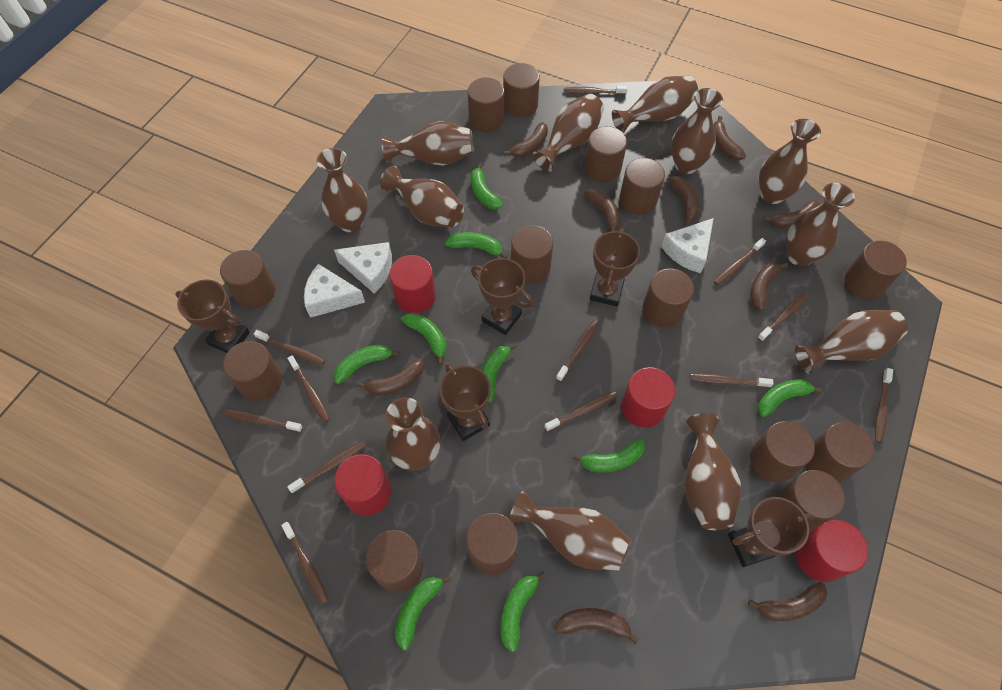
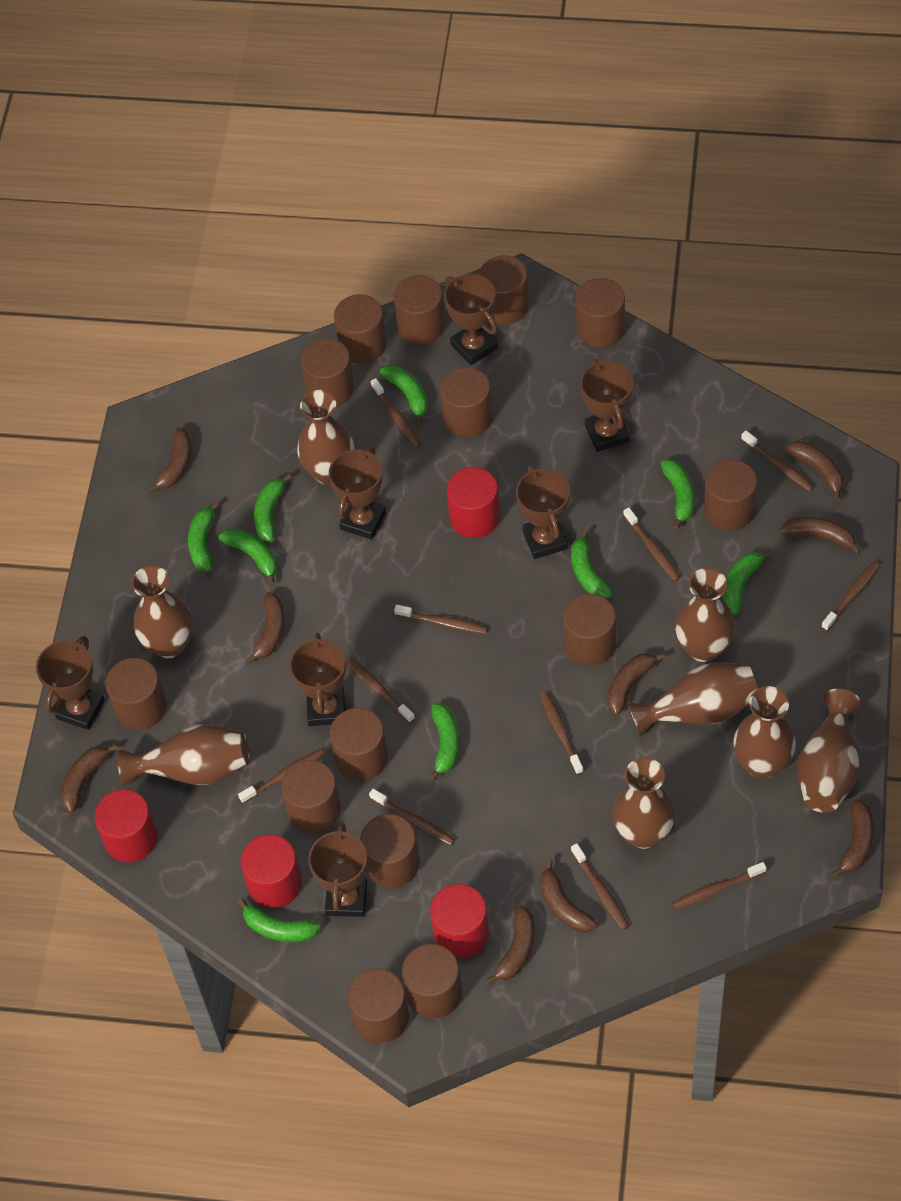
brown toothbrush: [224,409,303,433] [254,330,325,365] [281,522,329,605] [287,355,330,422] [287,441,366,494] [544,391,617,432] [556,320,599,382] [564,86,628,95] [690,374,773,388] [713,238,766,285] [757,293,809,342] [875,368,893,443] = 12 -> [238,748,326,803] [346,658,415,723] [369,789,455,846] [371,378,422,448] [394,605,487,634] [540,692,584,775] [571,843,629,930] [623,507,681,581] [672,862,767,910] [741,430,814,492] [821,561,880,631] = 11
brown trophy: [175,279,250,353] [439,363,491,441] [471,258,533,335] [590,229,640,307] [728,497,815,567] = 5 -> [36,636,105,730] [289,633,346,726] [308,823,367,917] [329,446,386,540] [444,274,498,365] [516,465,570,559] [580,359,633,452] = 7
brown vase: [316,148,368,232] [380,166,464,227] [382,122,473,166] [386,397,441,471] [510,491,631,571] [532,94,604,172] [612,76,698,133] [671,88,723,174] [684,413,741,530] [759,119,821,204] [786,183,855,266] [795,310,908,374] = 12 -> [117,724,249,786] [132,565,193,659] [297,390,354,485] [612,757,675,849] [628,663,758,737] [675,568,736,662] [733,686,796,779] [797,689,861,813] = 8
white cheese: [304,264,365,318] [334,242,392,293] [661,218,714,273] = 3 -> none = 0

